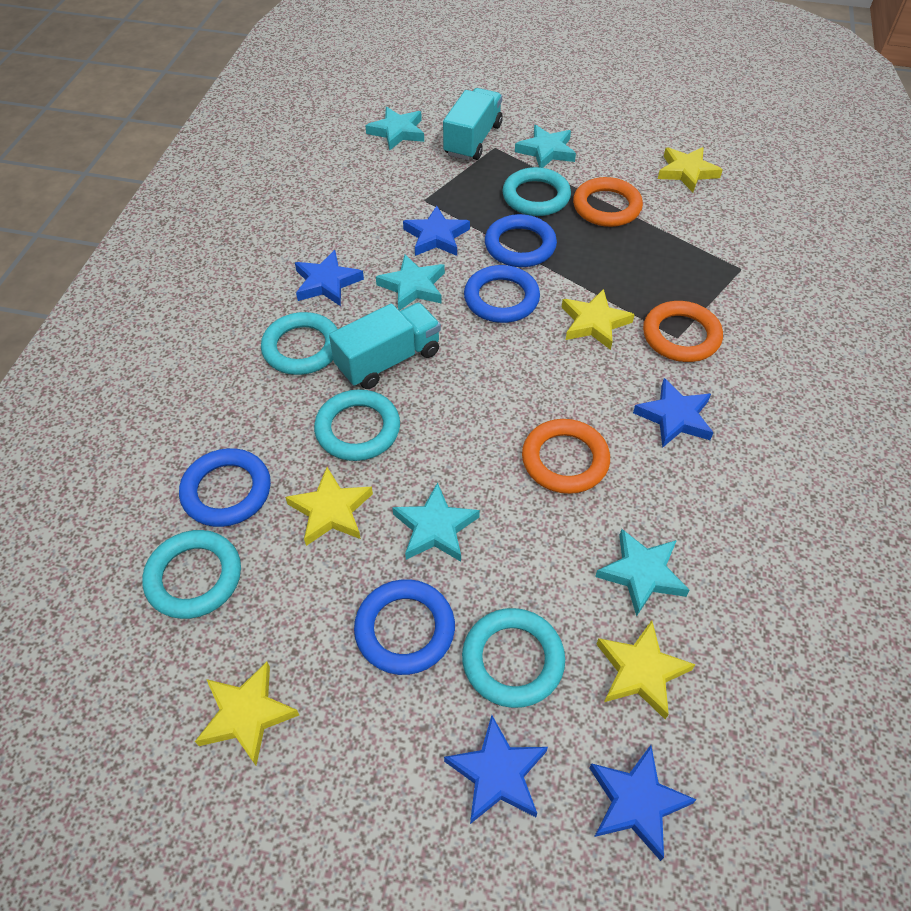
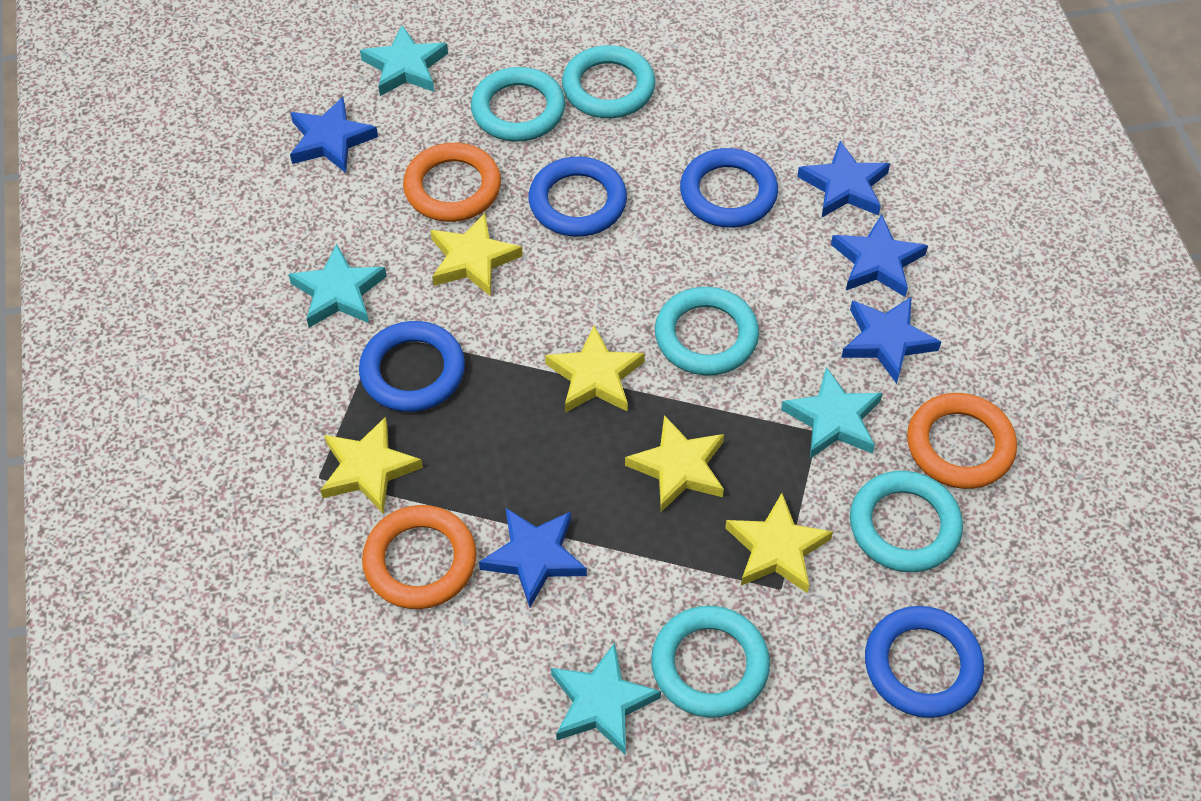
turquoise star: [365,107,424,151] [376,255,445,311] [392,482,480,562] [515,125,576,168] [595,529,690,617] = 5 -> [288,243,387,328] [360,25,448,96] [551,643,661,755] [781,367,883,459] = 4
turquoise truck: [329,303,441,389] [443,88,503,160] = 2 -> none = 0

